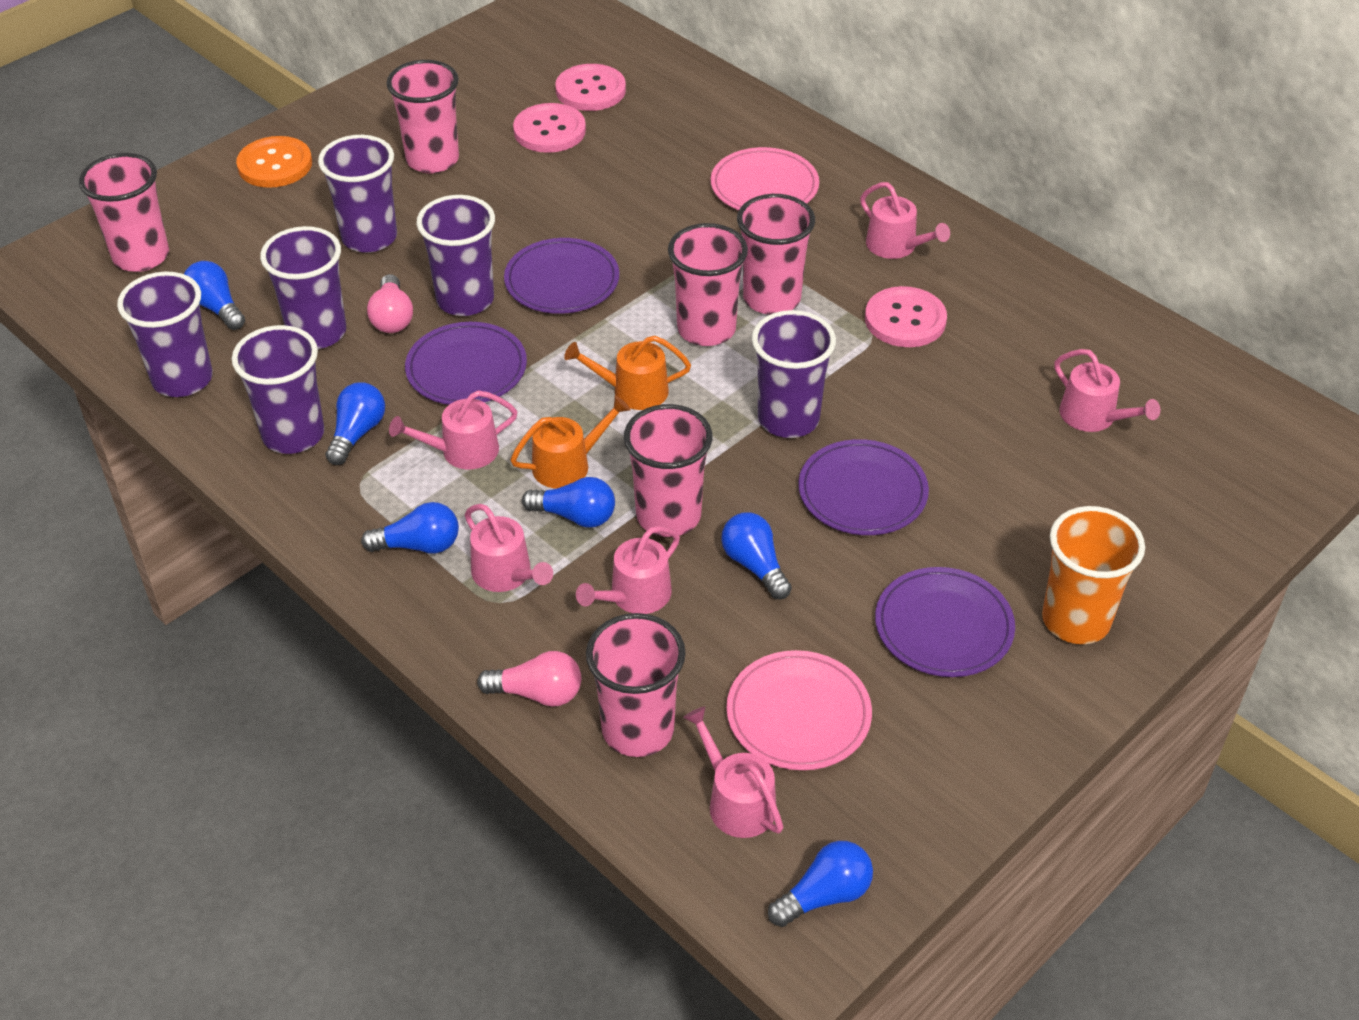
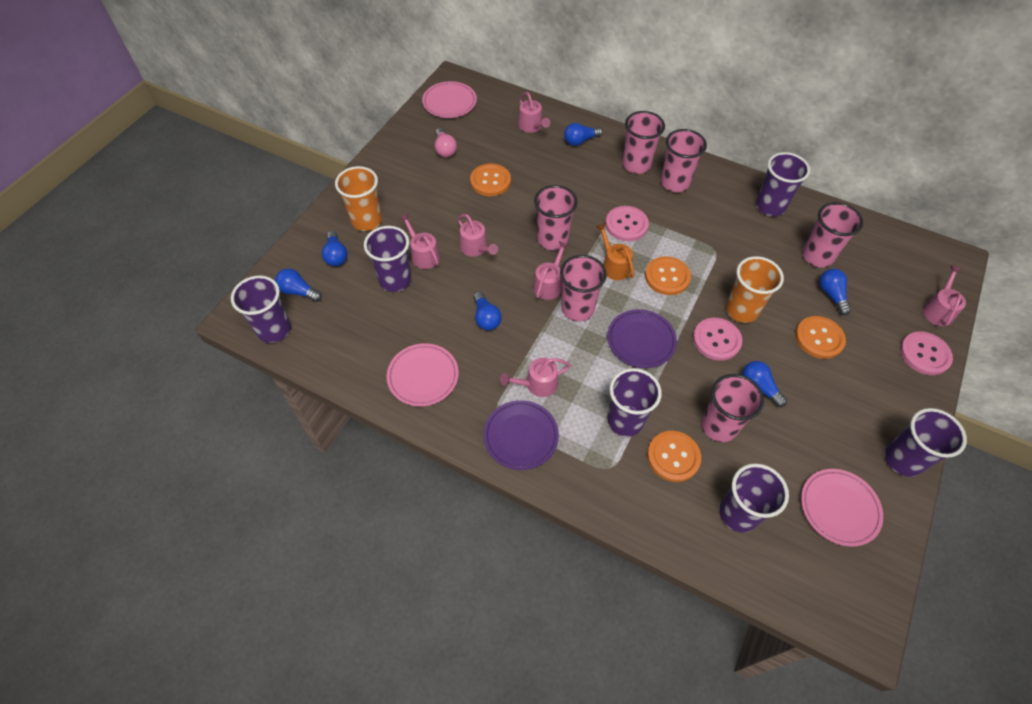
orange button: [236,136,312,188] = 1 -> [470,163,511,196] [645,256,691,295] [647,431,701,482] [795,316,846,359] = 4
orange cup: [1042,506,1145,644] = 1 -> [335,166,382,231] [726,256,784,323] = 2
orange watering can: [510,396,630,489] [564,336,691,410] = 2 -> [596,223,634,280] = 1
pink light bulb: [367,274,413,333] [477,651,581,707] = 2 -> [435,128,457,157] = 1
pink plate: [711,147,819,210] [726,650,872,770] = 2 -> [387,343,459,406] [422,81,477,118] [801,469,883,547] = 3
purple plate: [405,322,527,405] [504,238,619,314] [798,439,929,535] [875,567,1015,677] = 4 -> [483,400,559,470] [607,309,677,368] = 2

